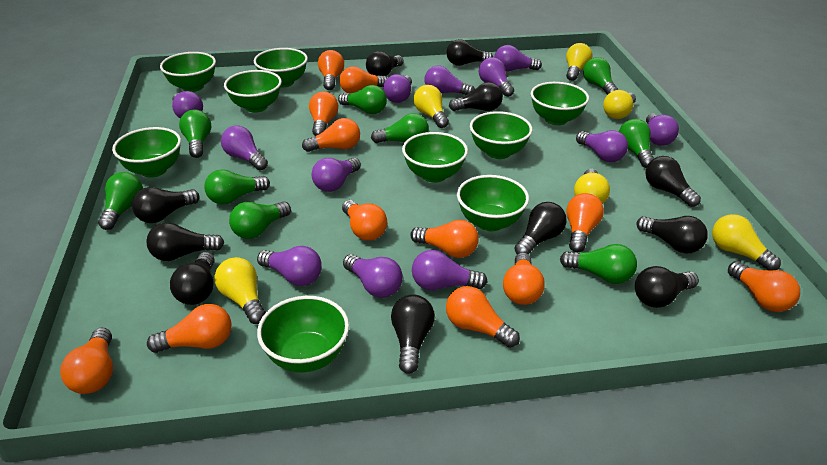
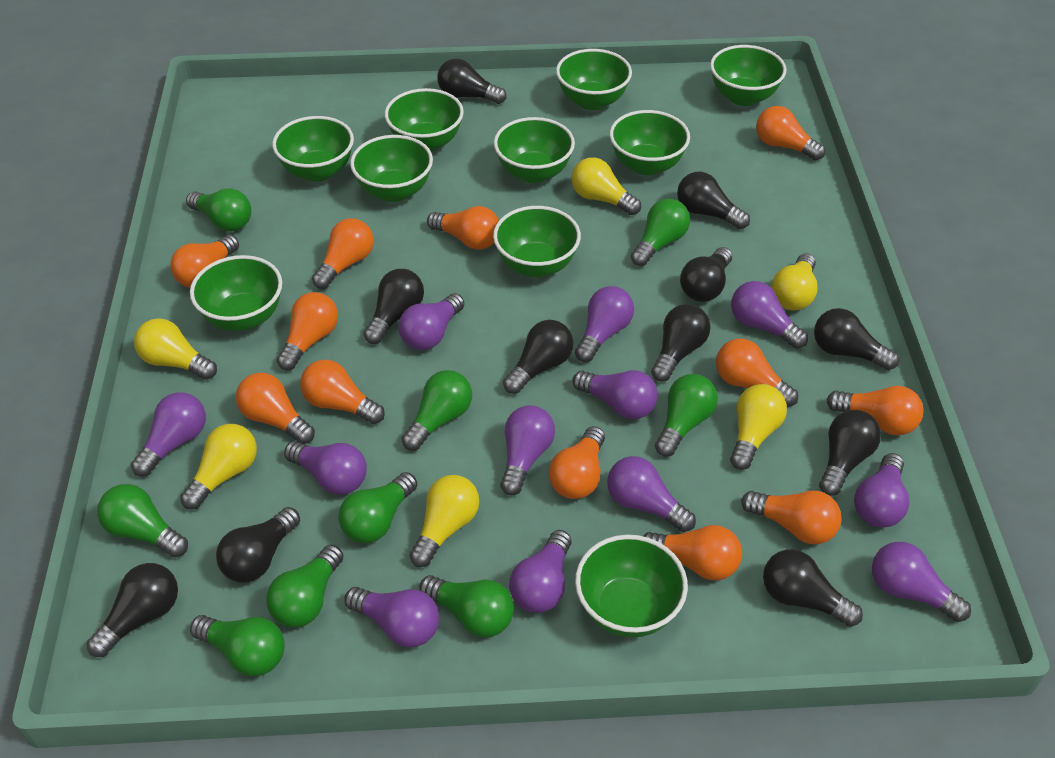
green bowl: [112,127,181,178] [160,52,216,92] [224,70,282,113] [254,48,308,88] [257,296,349,372] [402,132,468,183] [457,175,529,231] [470,111,532,159] [531,82,589,125] = 9 -> [190,255,282,331] [272,116,354,182] [350,135,433,202] [385,88,464,152] [493,206,581,277] [494,117,575,183] [556,49,632,110] [575,535,688,638] [610,110,690,175] [710,45,787,106] = 10

